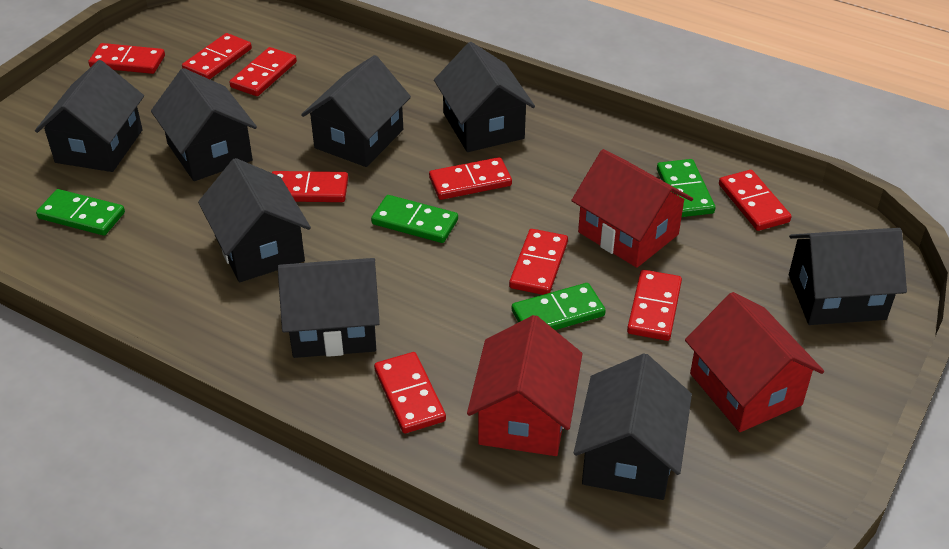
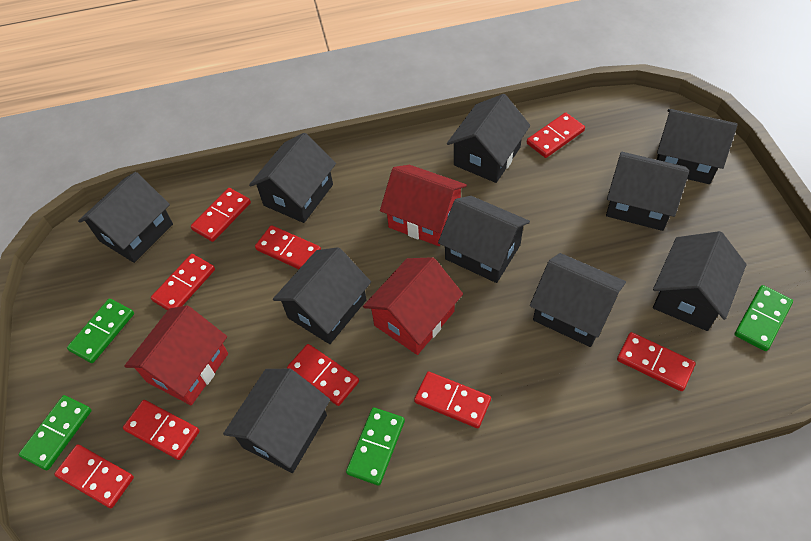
black house: [35,60,144,172] [151,68,257,181] [198,158,311,282] [278,258,380,358] [301,55,411,167] [434,42,535,152] [574,354,692,500] [789,228,907,325] = 8 -> [78,172,173,263] [223,369,330,473] [249,133,336,223] [273,247,371,344] [438,196,530,283] [447,94,530,183] [530,253,626,347] [606,152,689,231] [653,231,747,331] [657,109,738,184] = 10

